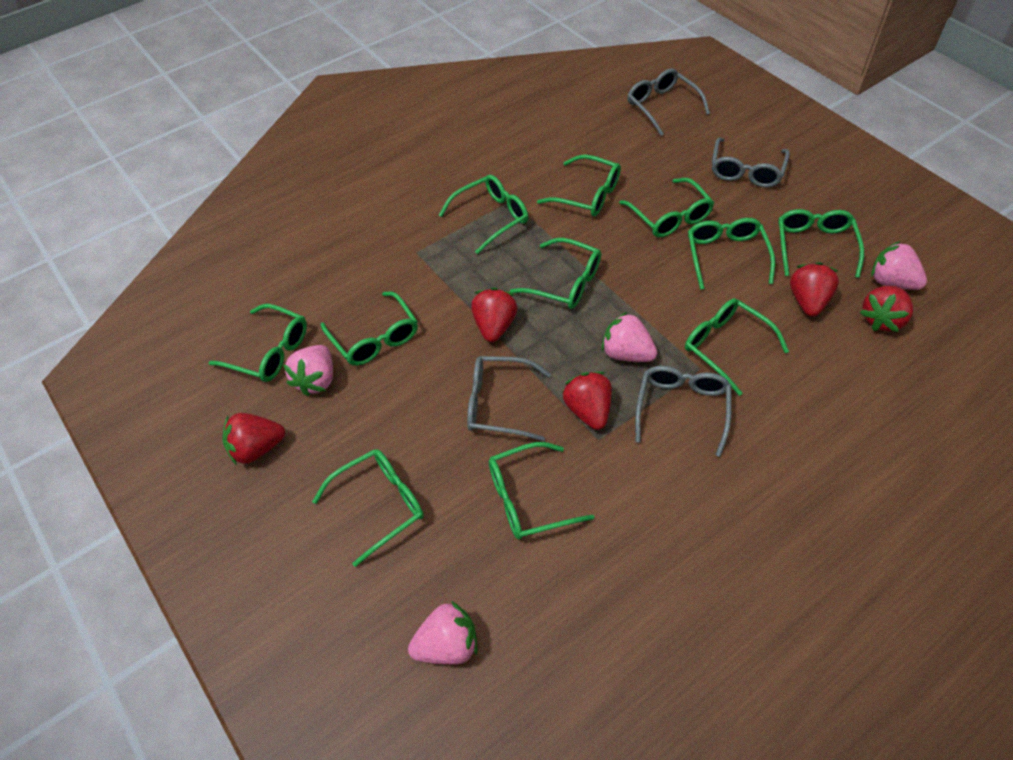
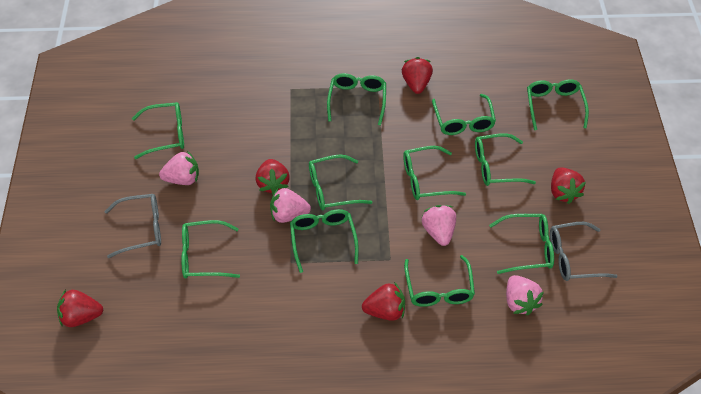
grey glasses: [467,356,551,441] [627,68,710,136] [635,366,732,457] [712,137,790,188] = 4 -> [105,194,161,258] [550,222,618,281] = 2

